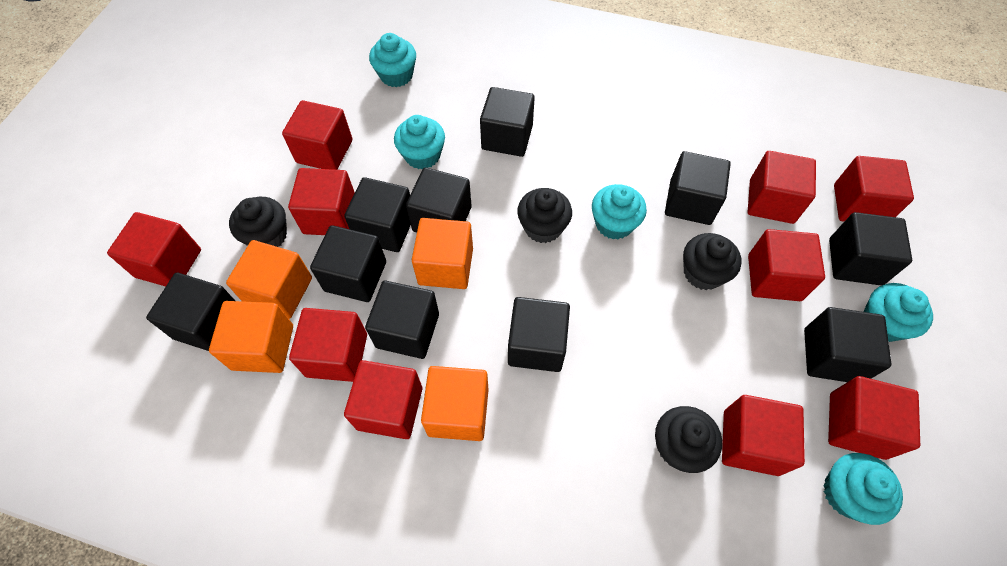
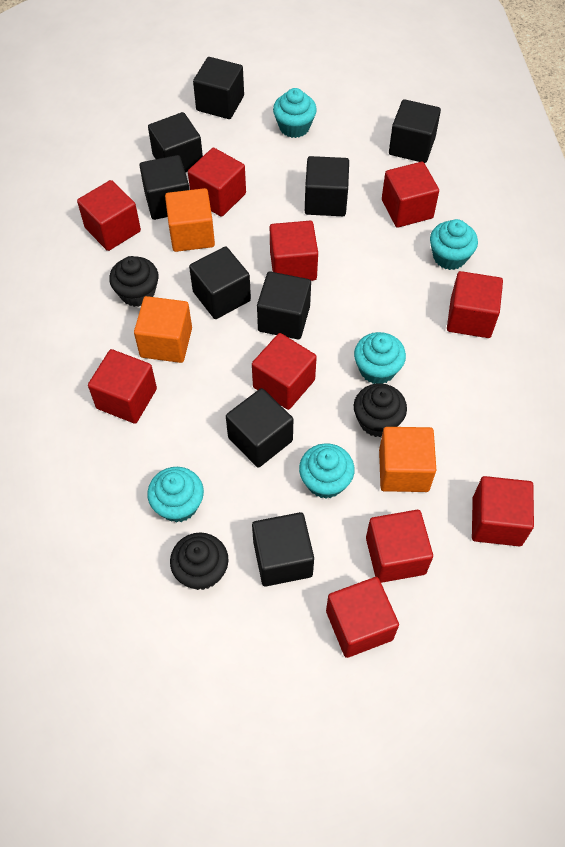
black cube: [146,273,235,351] [310,225,386,302] [344,177,411,252] [365,281,439,359] [406,167,472,232] [480,87,535,157] [508,297,570,372] [665,151,731,225] [804,307,891,382] [829,212,912,285] = 10 -> [139,155,189,220] [148,112,203,173] [189,246,251,319] [193,57,244,119] [226,388,293,468] [252,512,314,587] [257,271,311,339] [305,156,349,216] [389,99,441,163] = 9
black cupcake: [229,197,287,247] [517,188,572,243] [655,406,722,473] [683,233,742,290] = 4 -> [109,256,159,307] [170,533,229,590] [354,383,407,437] = 3
orange cube: [209,301,293,373] [226,240,312,319] [412,218,473,289] [421,366,489,441] = 4 -> [134,296,192,363] [165,188,215,252] [379,427,436,492] = 3

